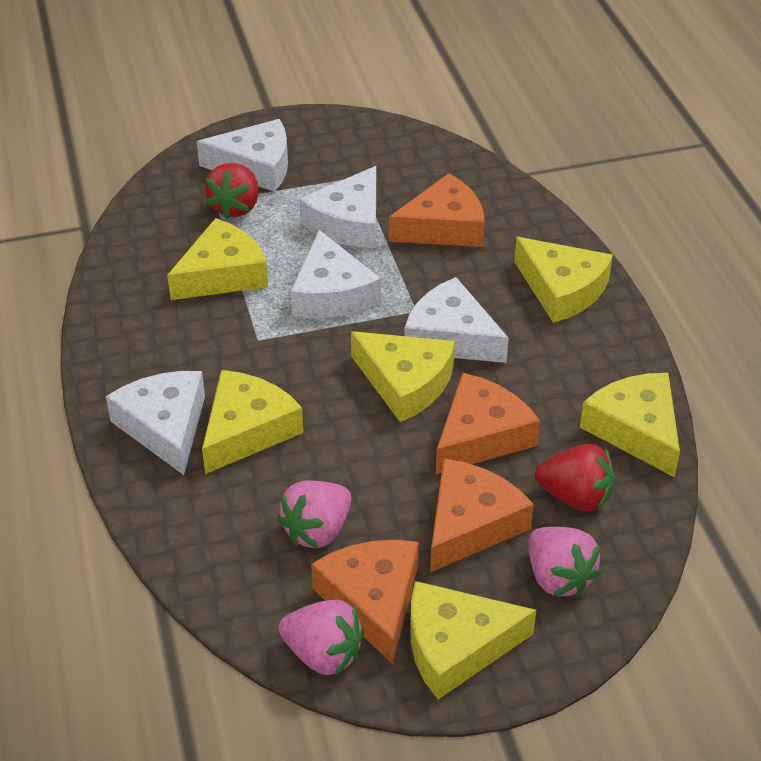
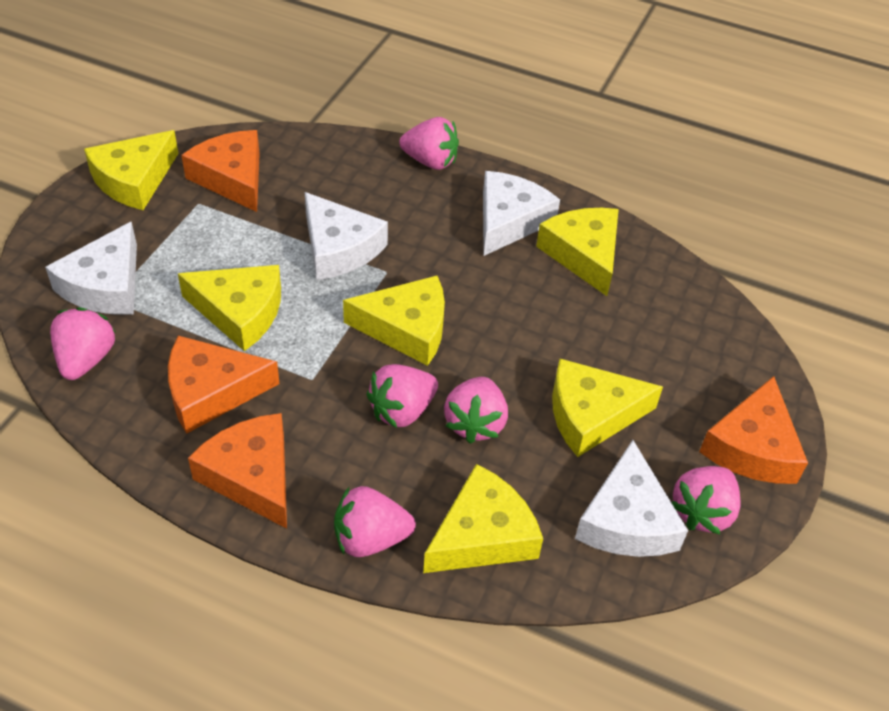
pink strawberry: [277,481,351,549] [278,600,364,676] [528,527,602,597] = 3 -> [50,307,115,380] [334,486,416,557] [367,364,438,428] [399,117,459,170] [444,377,508,444] [671,466,741,534] = 6
red strawberry: [205,163,259,219] [535,444,614,512] = 2 -> none = 0
white cheese: [106,371,205,475] [197,119,288,192] [290,230,381,319] [299,166,376,248] [404,277,509,363] = 5 -> [45,222,137,315] [305,192,388,280] [483,171,560,256] [575,440,688,557] = 4

